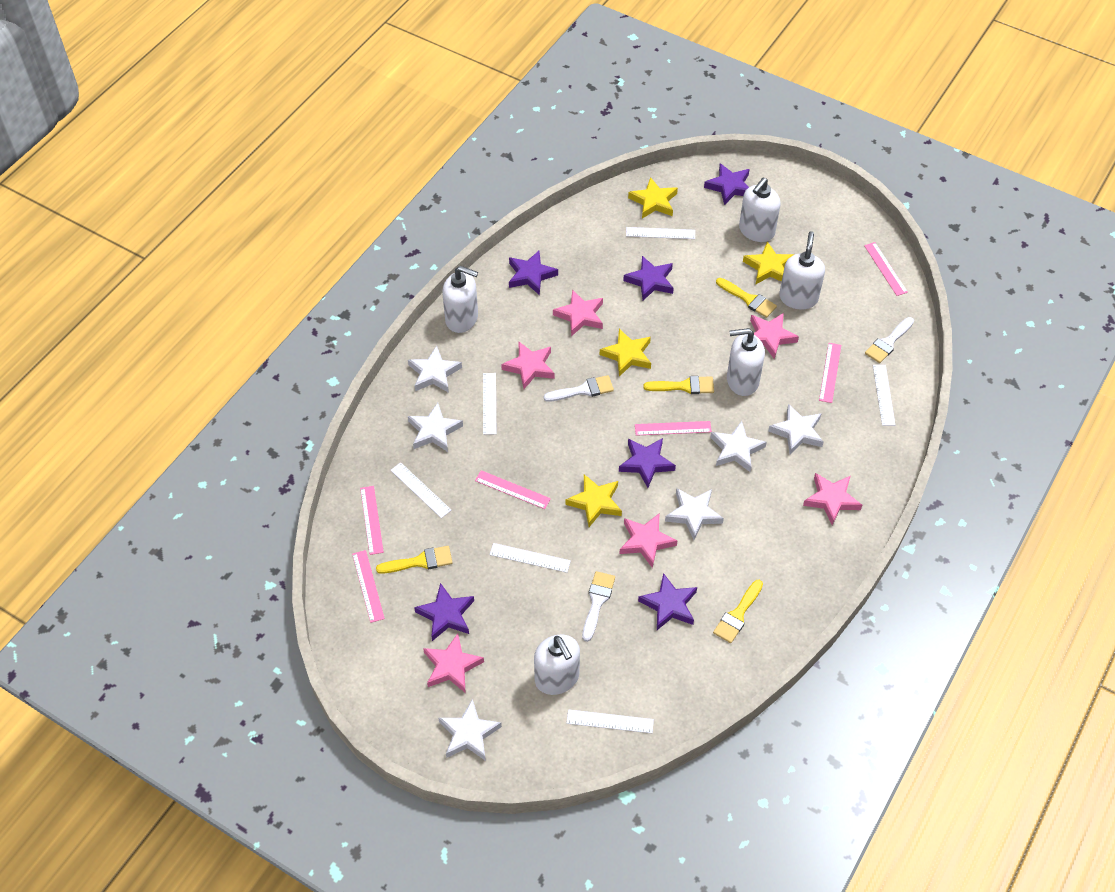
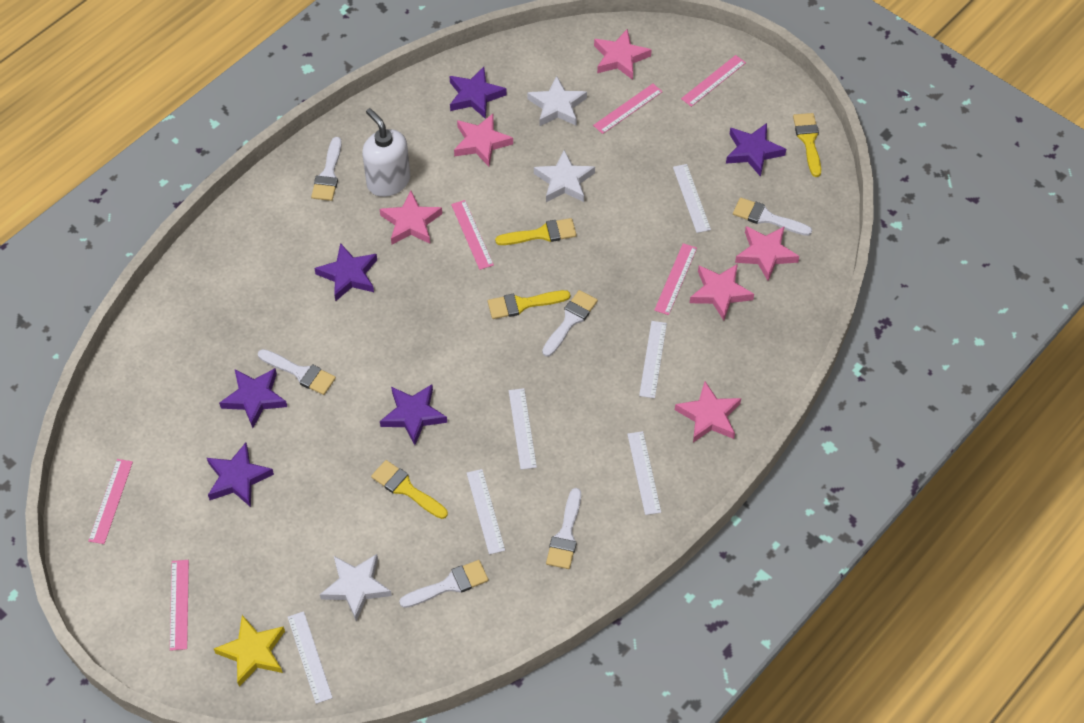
white brush: [543,375,614,402] [582,571,615,642] [865,317,914,363] = 3 -> [258,349,336,395] [311,137,342,201] [399,560,488,608] [542,290,598,357] [546,488,581,569] [733,198,812,236] = 6
white soap dispenser: [442,266,478,333] [534,635,580,695] [727,328,765,396] [739,178,781,242] [779,231,825,310] = 5 -> [362,108,410,197] = 1
white star: [408,346,462,393] [408,403,463,452] [438,699,502,761] [665,488,724,540] [710,421,767,472] [768,404,824,454] = 6 -> [320,554,392,621] [527,76,587,127] [534,150,595,202] = 3
yellow star: [565,474,622,527] [600,329,651,376] [628,177,678,219] [743,241,794,285] = 4 -> [214,615,285,687] = 1

